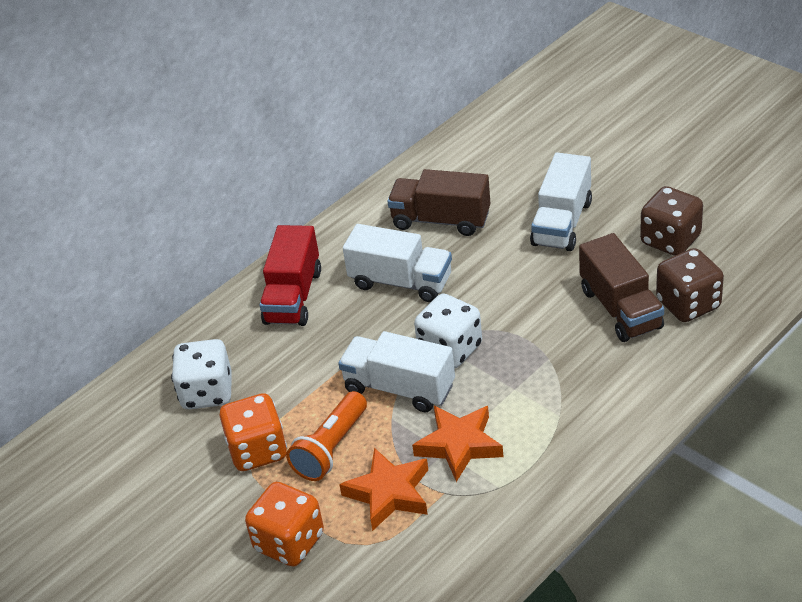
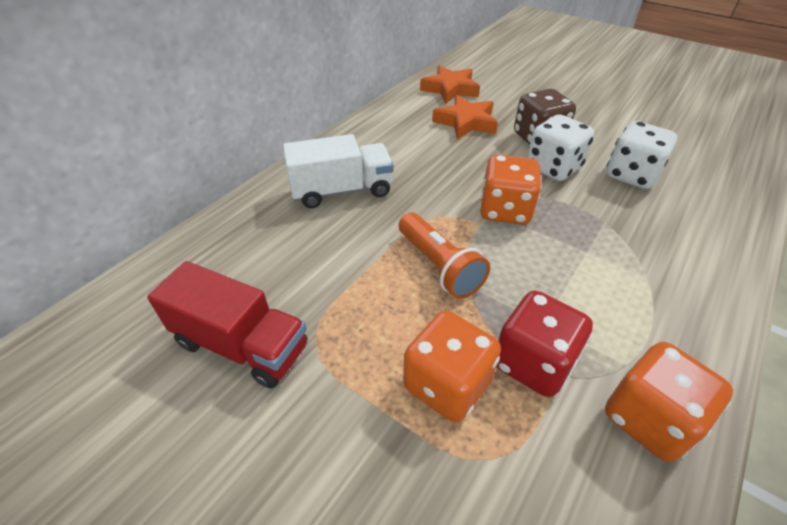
brown dice: [640,186,703,256] [656,248,724,322] = 2 -> [514,89,576,145] = 1
brown truck: [387,169,491,236] [579,233,664,342] = 2 -> none = 0
orange dice: [220,393,287,471] [245,482,324,567] = 2 -> [403,311,501,422] [479,155,541,225] [605,342,733,462] = 3
red dice: none = 0 -> [496,291,593,397] = 1
white truck: [338,331,455,412] [343,224,452,302] [530,152,592,251] = 3 -> [283,134,393,208] = 1

